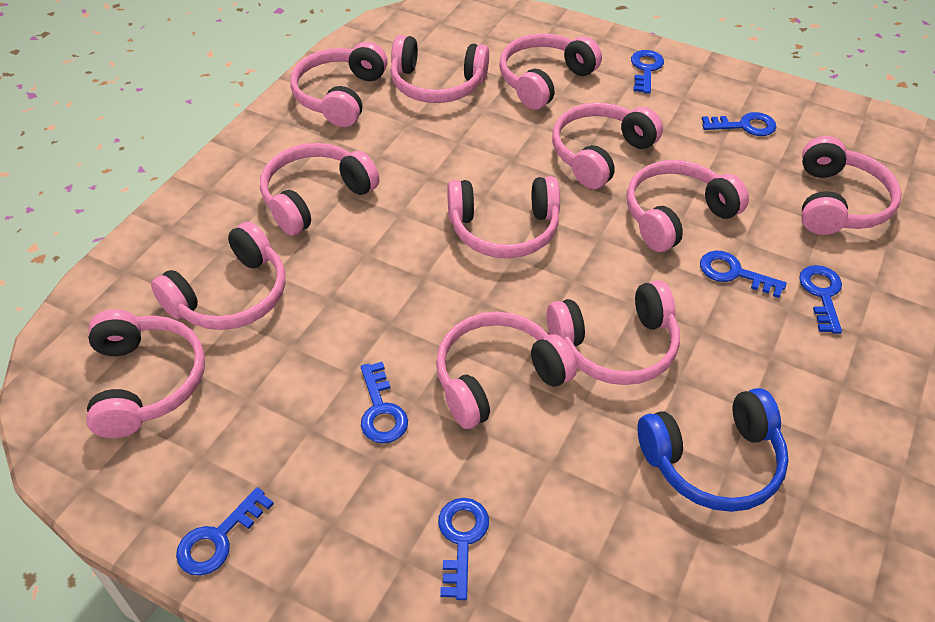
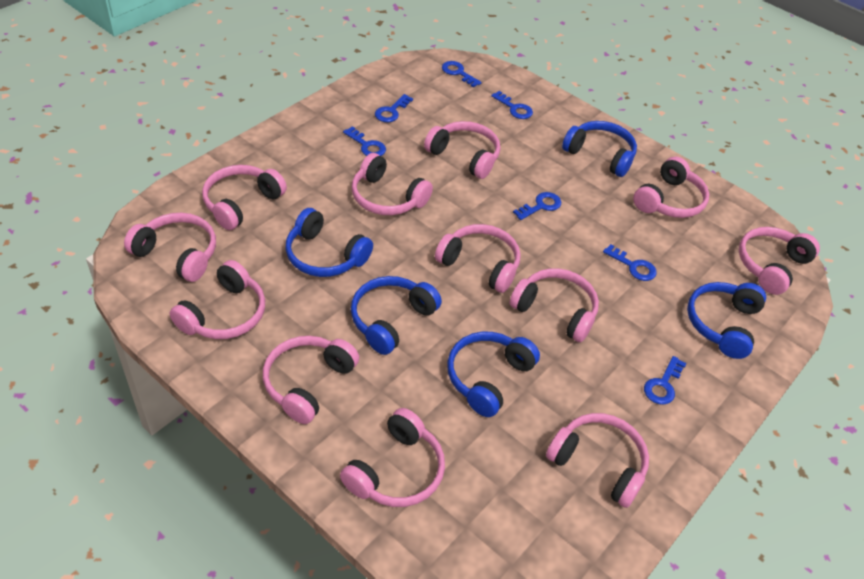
blue headphones: [638,388,789,512] = 1 -> [285,208,373,277] [351,276,442,355] [447,332,540,417] [562,121,637,177] [687,282,766,359] = 5

